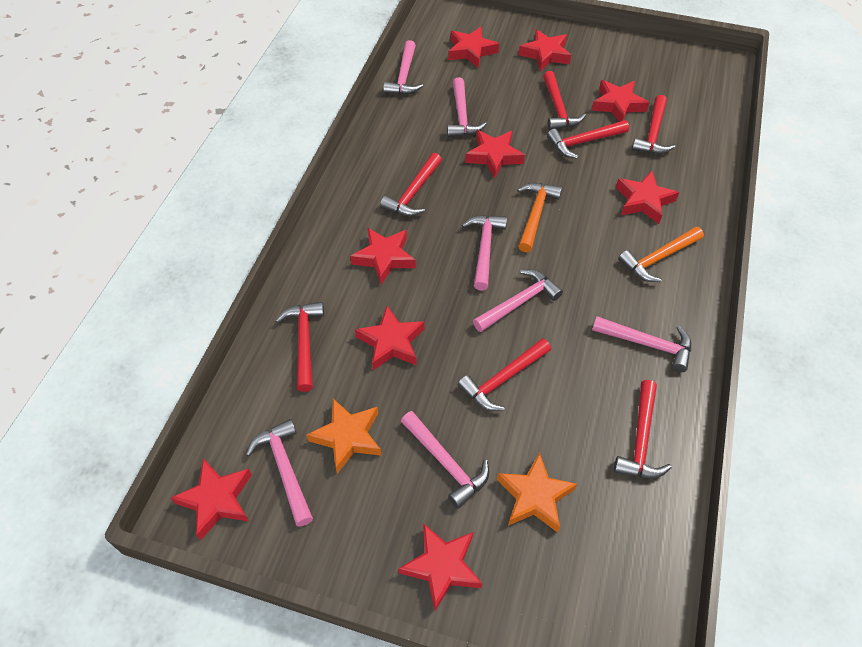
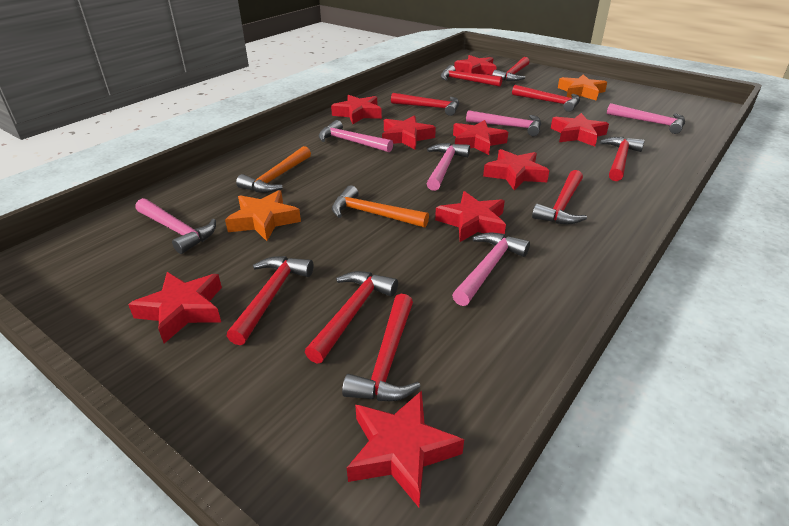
pink hammer: [246,419,313,527] [383,40,423,95] [401,411,489,509] [447,77,486,137] [462,215,507,291] [473,269,563,332] [592,316,691,372] = 7 -> [135,198,216,254] [319,120,393,152] [426,143,470,191] [452,233,530,306] [466,110,541,136] [607,103,685,134] = 6
red hammer: [275,302,324,392] [380,153,442,216] [458,338,551,411] [543,71,586,130] [547,120,629,159] [614,380,672,478] [632,95,675,154] = 7 -> [227,256,313,345] [305,271,398,364] [342,294,421,401] [391,93,459,116] [440,65,503,87] [492,57,530,81] [512,85,580,112] [532,170,587,224] [600,137,645,181] = 9

